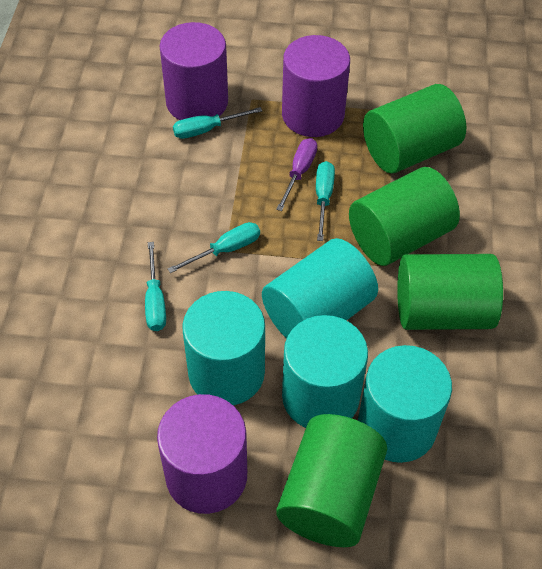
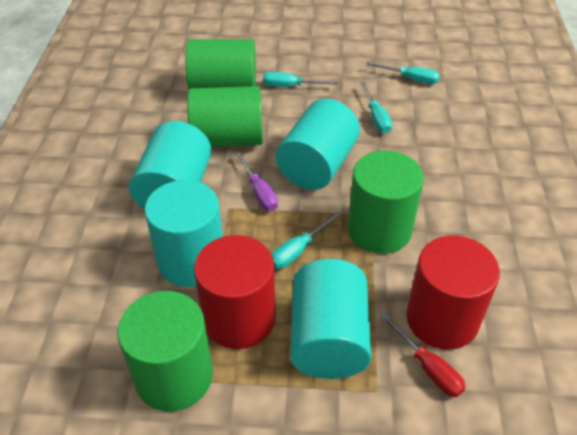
purple cylinder: [157,394,247,514] [160,22,228,120] [282,35,350,137] = 3 -> none = 0
red cylinder: none = 0 -> [194,235,276,349] [406,236,500,350] = 2
red screwdriver: none = 0 -> [380,313,466,397] = 1

